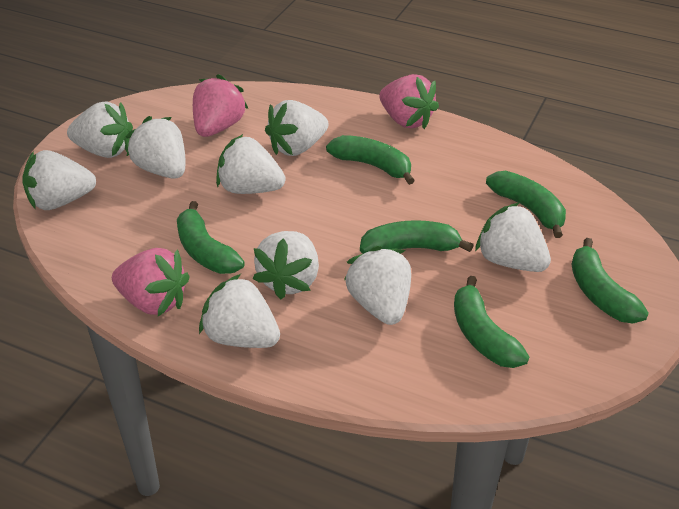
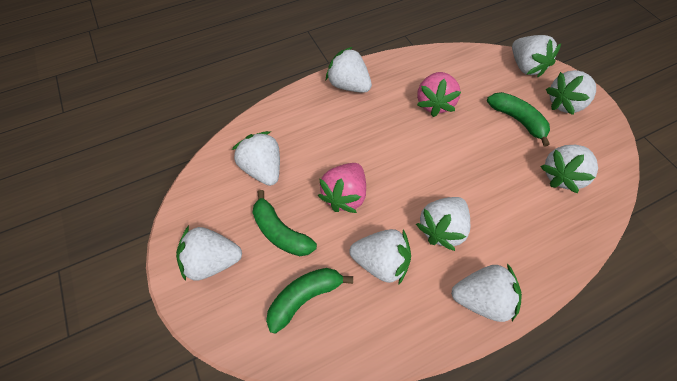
green banana: [177,201,245,274] [326,135,415,185] [360,220,474,254] [454,276,529,368] [486,171,566,238] [571,238,649,323] = 6 -> [252,190,317,256] [266,268,353,334] [487,92,550,147] = 3
pink strawberry: [112,248,190,316] [193,74,248,137] [379,74,439,129] = 3 -> [318,163,366,213] [417,72,461,117] = 2

